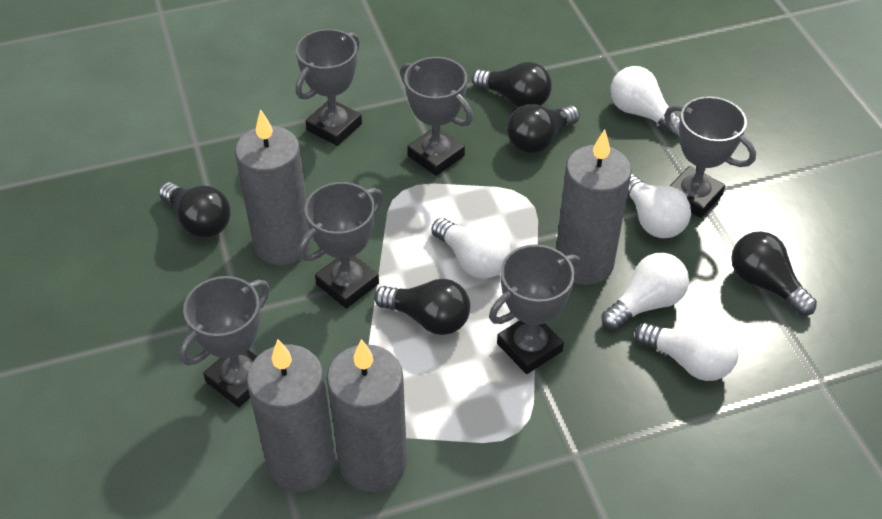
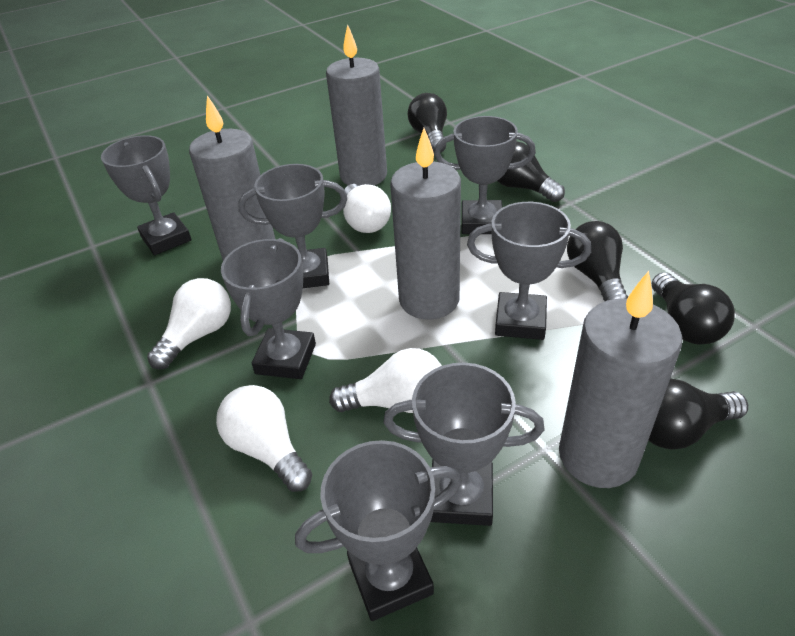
grey trophy: [179,276,270,407] [296,29,362,146] [298,182,383,309] [400,57,473,176] [489,244,581,374] [664,96,756,218] = 6 -> [101,135,192,255] [221,238,316,379] [238,164,347,288] [295,440,462,621] [383,362,545,526] [434,116,536,234] [467,202,591,340] = 7
white light bulb: [431,218,511,279] [602,253,689,330] [610,66,680,135] [627,174,691,238] [635,323,739,381] = 5 -> [147,278,231,369] [216,385,312,492] [329,348,442,413] [343,184,391,233] = 4

